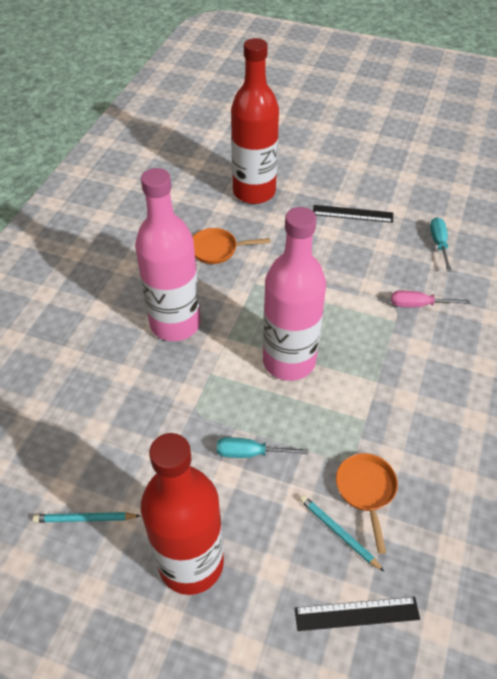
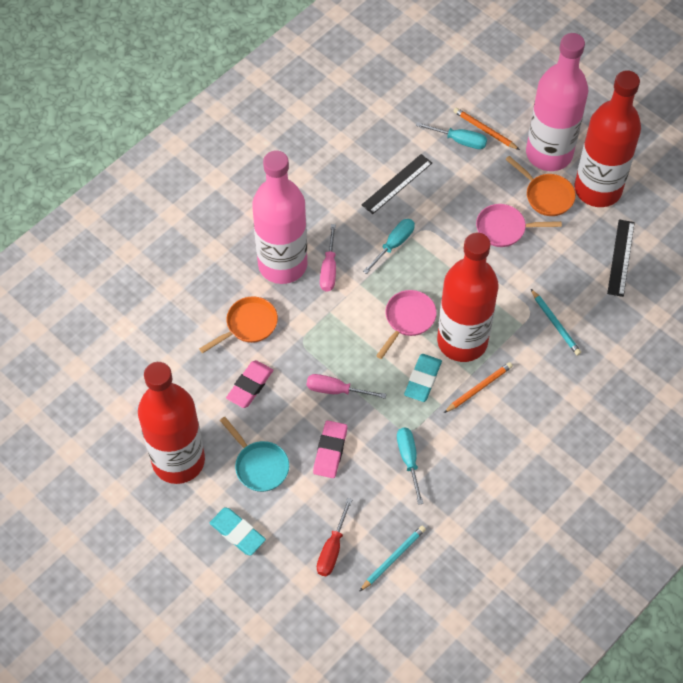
orange pencil: none = 0 -> [444,362,513,413] [453,108,520,150] = 2
pink eraser: none = 0 -> [226,360,273,408] [313,420,347,478] = 2
pink pan: none = 0 -> [376,290,437,359] [476,204,562,247] = 2
pink screwdriver: [391,291,470,307] = 1 -> [307,374,386,399] [320,224,336,292] = 2
red bottle: [141,433,224,595] [231,38,279,204] = 2 -> [138,362,205,484] [437,233,499,362] [574,70,641,207] = 3
red screwdriver: none = 0 -> [317,498,353,576] = 1
turquoise eraser: none = 0 -> [210,507,266,556] [404,354,442,402] = 2
turquoise pan: none = 0 -> [220,417,289,492] = 1
turquoise screwdriver: [217,437,308,458] [430,217,452,271] = 2 -> [363,219,415,274] [397,427,423,505] [416,122,487,149] = 3

